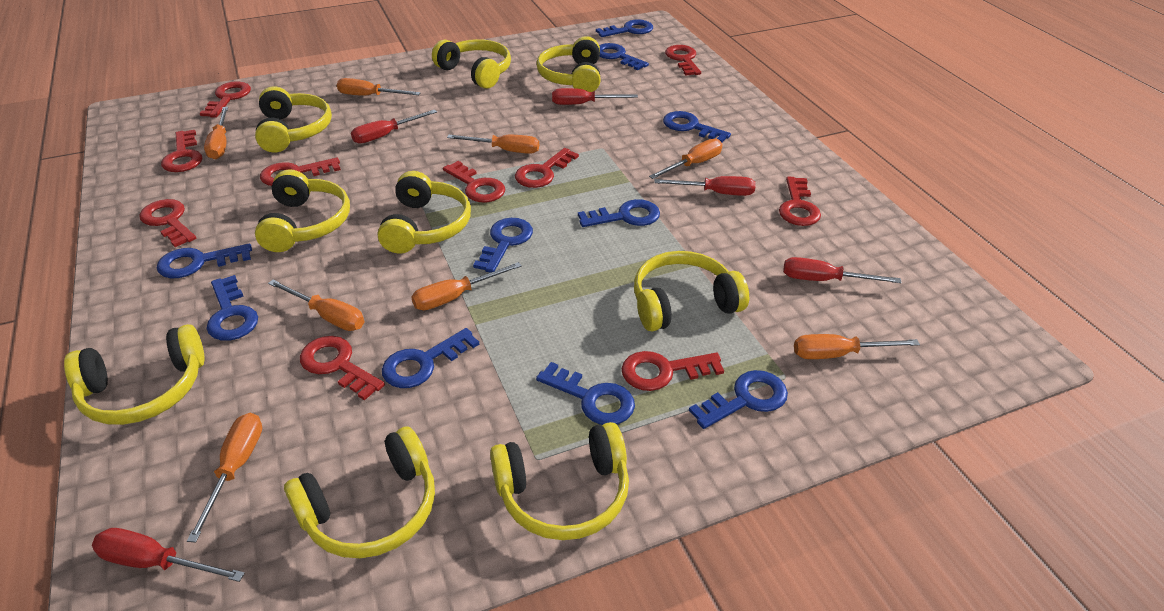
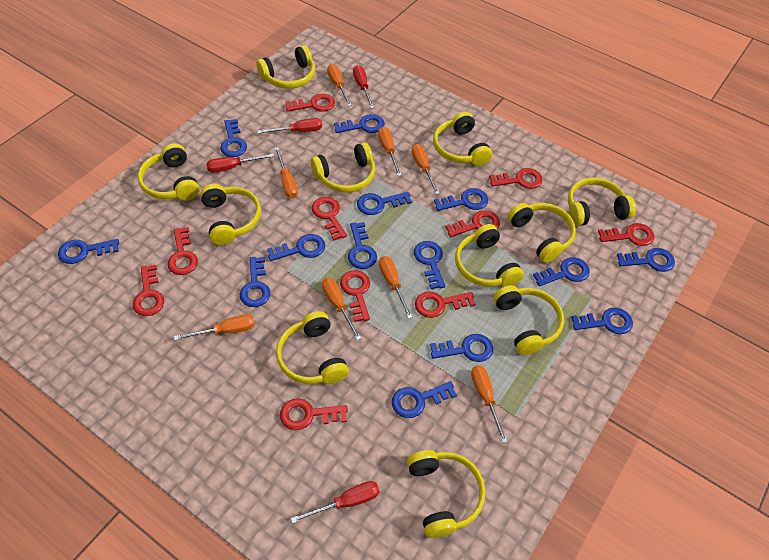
blue key: [157,244,252,278] [206,275,258,341] [382,328,479,388] [473,218,533,273] [536,362,635,425] [578,199,660,227] [596,19,653,37] [599,43,649,70] [663,111,731,143] [689,370,788,429] = 10 -> [58,239,119,264] [220,119,247,157] [240,257,270,307] [267,234,325,261] [334,114,385,133] [348,222,377,269] [357,192,412,215] [392,381,457,418] [414,241,446,289] [430,334,493,362] [434,188,488,211] [533,257,590,286] [571,308,633,334] [617,248,675,272] = 14
red screwdriver: [92,528,245,582] [351,110,437,143] [552,88,638,105] [654,176,756,196] [783,257,901,283] = 5 -> [206,154,274,173] [258,118,322,134] [291,481,380,524] [353,65,374,108] = 4
yellow headphones: [64,324,205,425] [255,86,332,152] [255,169,350,252] [284,426,435,558] [378,171,471,254] [432,39,511,89] [490,422,629,540] [537,36,601,92] [634,251,749,332] = 9 -> [138,143,200,201] [200,184,261,245] [256,45,315,89] [276,311,349,384] [311,142,375,193] [407,450,485,538] [433,112,492,166] [455,224,524,287] [493,285,564,356] [508,203,576,263] [568,177,636,226] = 11

